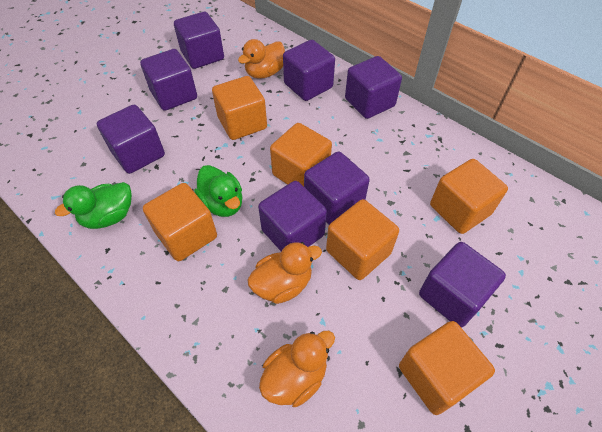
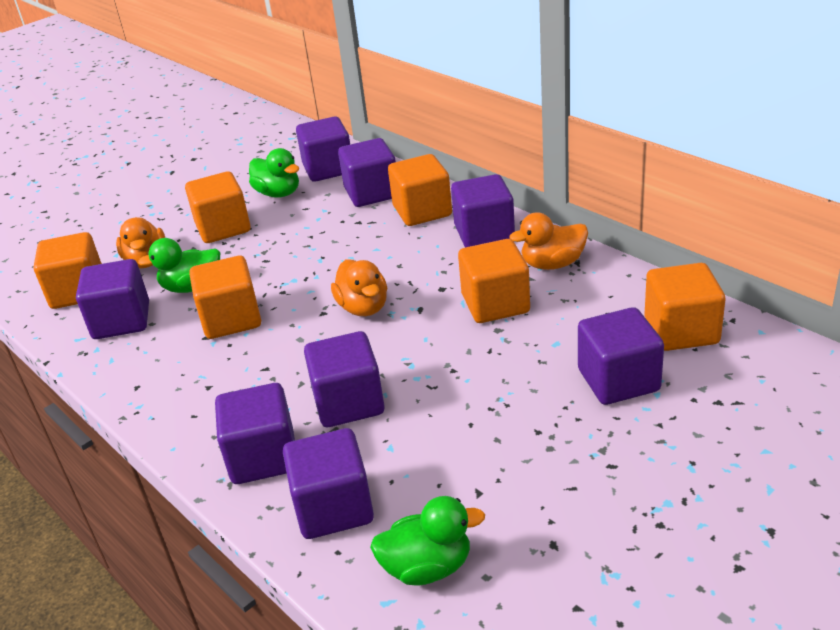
green duck: [55,182,132,229] [194,165,242,217] = 2 -> [138,238,220,293] [249,148,299,198] [370,496,485,585] = 3

